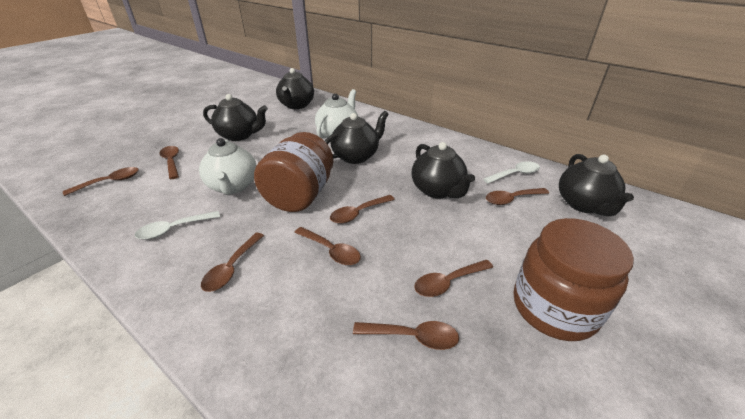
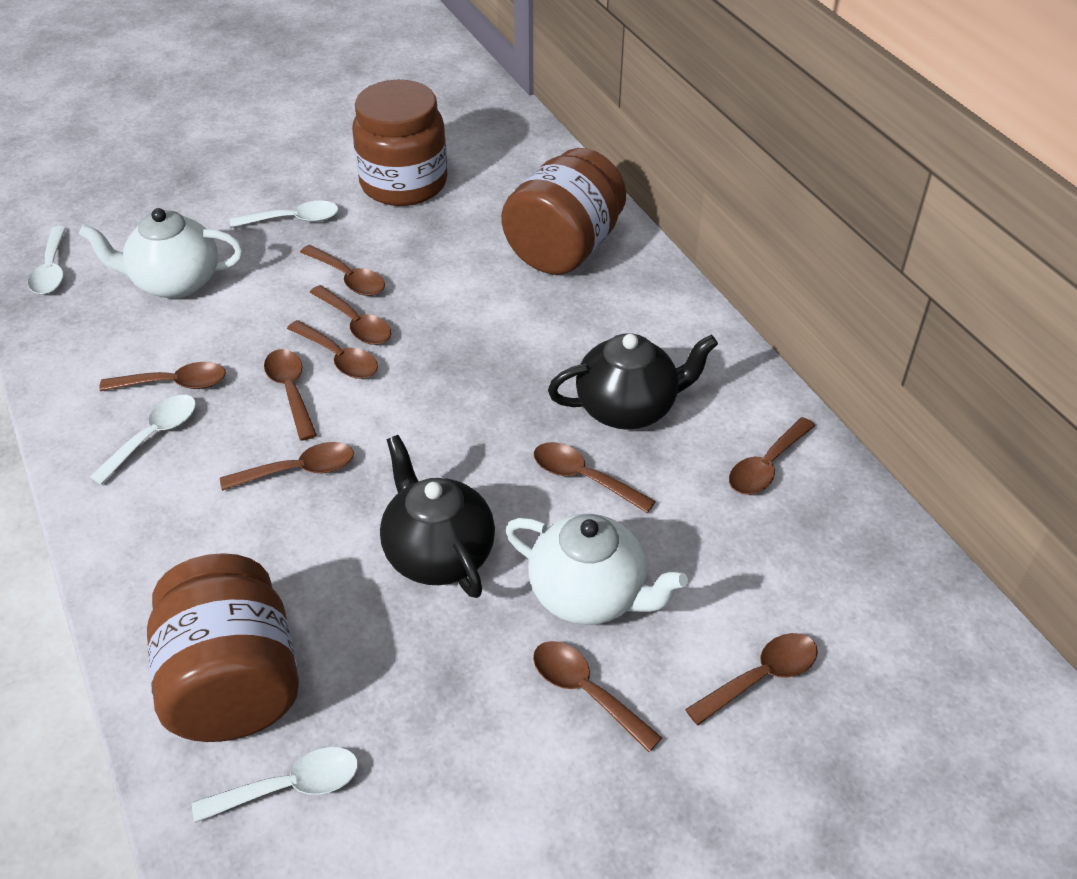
black teapot: [203,94,268,141] [276,68,314,109] [325,111,389,164] [412,142,475,198] [559,154,634,216] = 5 -> [380,435,495,598] [548,333,718,430] = 2
brown jar: [254,132,333,212] [514,218,634,341] = 2 -> [147,553,299,742] [352,80,447,206] [501,148,626,275] = 3
brown spoon: [63,167,139,196] [159,146,179,179] [201,233,264,292] [294,227,361,265] [330,195,395,224] [353,321,459,350] [414,260,493,297] [486,188,549,205] = 8 -> [99,362,226,391] [220,442,354,491] [264,349,317,441] [287,320,378,379] [300,245,385,296] [310,285,391,345] [533,641,662,752] [534,442,656,513] [685,633,818,725] [729,417,815,495] = 10
white spoon: [135,211,220,240] [483,161,540,183] = 2 -> [28,226,66,294] [90,395,196,485] [192,747,358,823] [230,201,339,228] = 4

